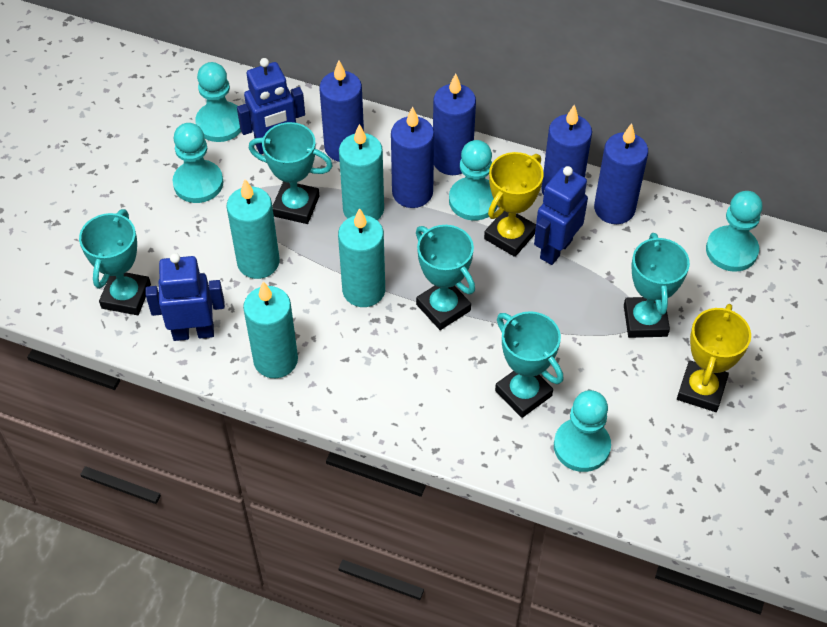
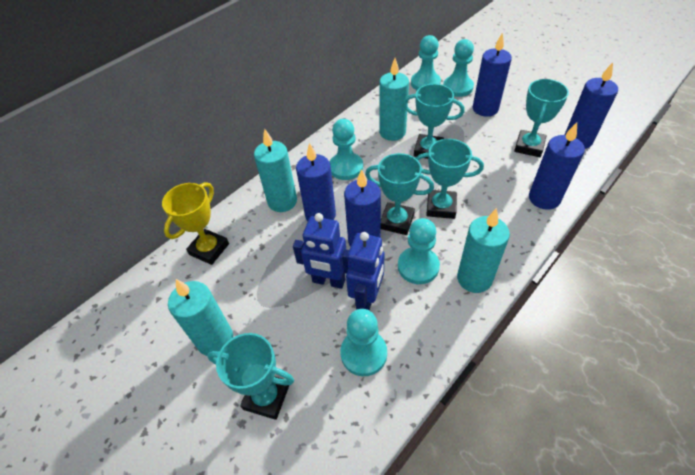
blue robot: [145,253,225,341] [237,58,305,154] [534,166,588,265] = 3 -> [293,213,349,289] [346,232,384,310] = 2
yellow trophy: [484,152,544,257] [677,304,751,412] = 2 -> [162,182,229,265] = 1

